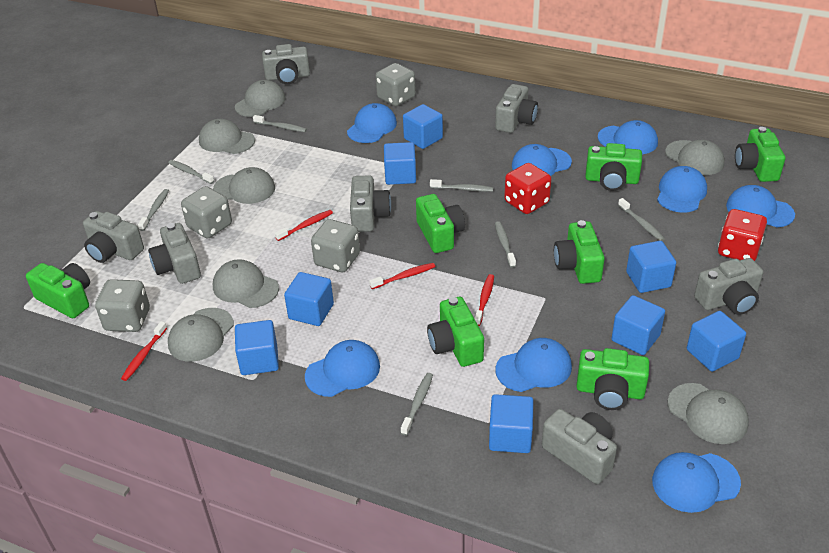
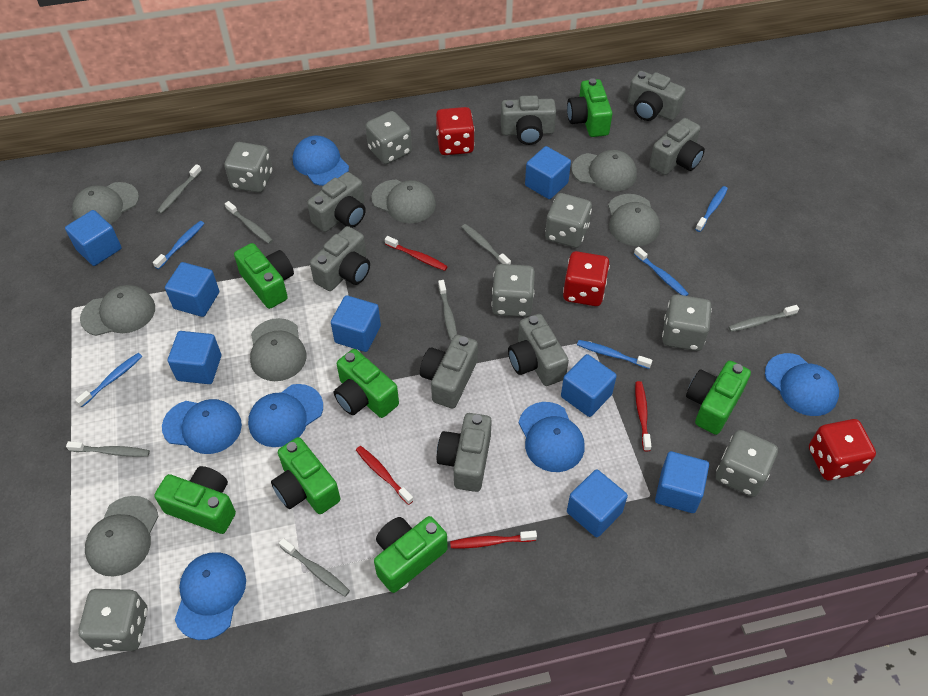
blue cap: [305,340,380,397] [347,103,397,143] [496,338,572,392] [512,144,572,176] [598,120,658,154] [652,452,741,513] [657,166,707,213] [726,185,795,227] = 8 -> [162,399,242,454] [175,552,246,640] [248,384,323,447] [293,136,349,186] [519,402,585,472] [765,353,839,416] = 6
blue toothbrush: none = 0 -> [75,353,142,407] [153,221,205,269] [577,340,652,369] [634,247,689,296] [695,186,728,232] = 5
grey camera: [83,211,144,263] [148,223,201,284] [262,44,310,84] [350,175,391,232] [495,84,538,133] [542,409,617,484] [694,258,763,315] = 7 -> [307,172,366,232] [310,226,370,291] [420,335,478,408] [437,413,492,492] [501,95,556,145] [508,314,569,386] [628,71,686,121] [649,118,705,175] = 8
grey dice: [95,279,150,332] [181,186,232,239] [311,219,360,272] [376,63,416,106] = 4 -> [78,589,148,651] [224,142,273,193] [365,111,412,164] [491,264,535,317] [545,193,592,248] [662,294,712,351] [716,430,778,497] = 7
red dice: [504,163,551,214] [718,209,767,261] = 2 -> [436,107,475,155] [563,251,610,306] [809,419,876,480] = 3

